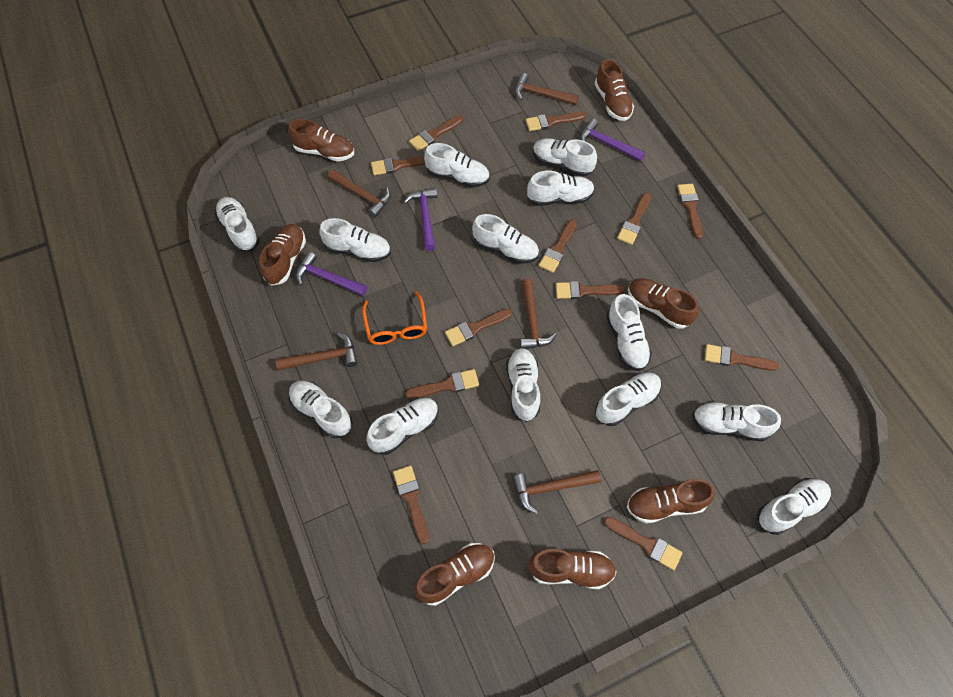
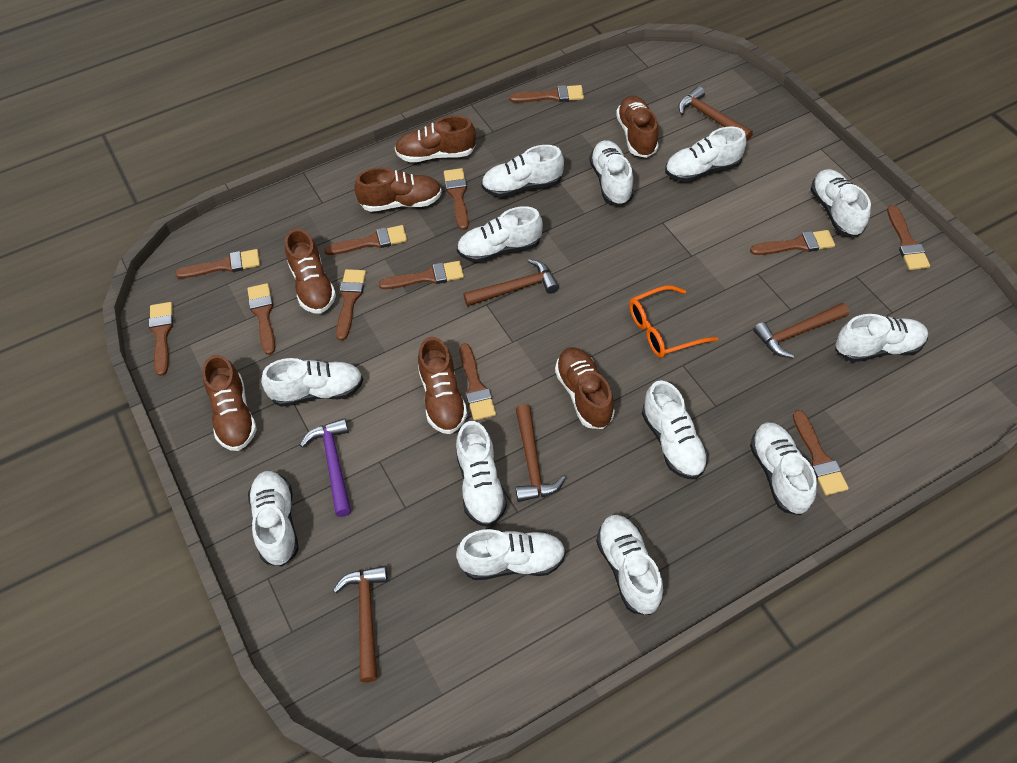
purple hammer: [296,252,367,296] [404,187,437,251] [580,118,645,161] = 3 -> [300,418,351,517] = 1

